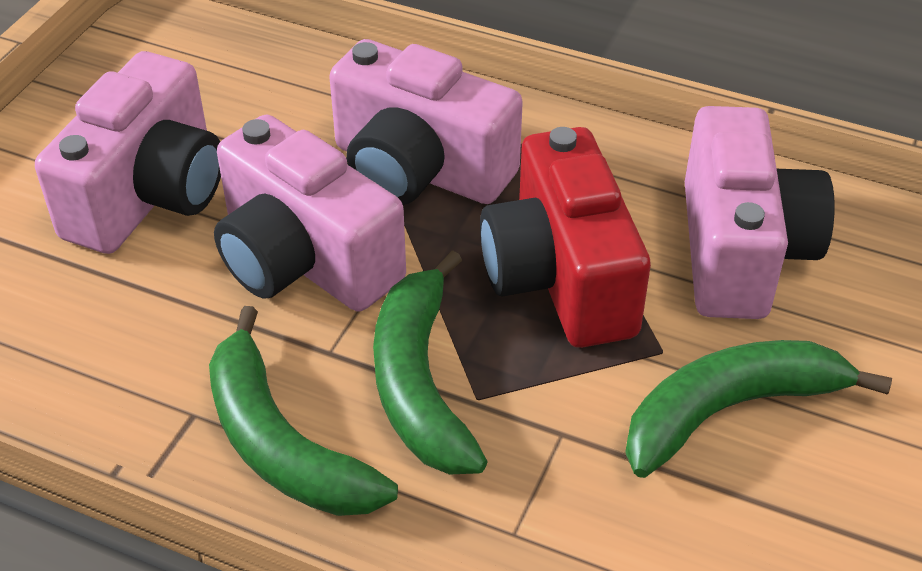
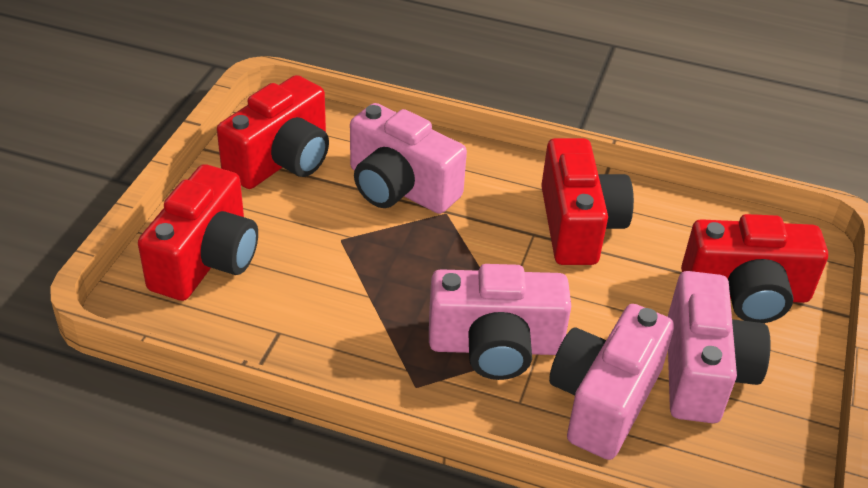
green banana: [209,306,398,516] [373,250,488,475] [625,340,892,478] = 3 -> none = 0
red camera: [480,127,651,348] = 1 -> [138,164,258,301] [217,75,329,189] [541,138,634,265] [681,214,828,323] = 4

